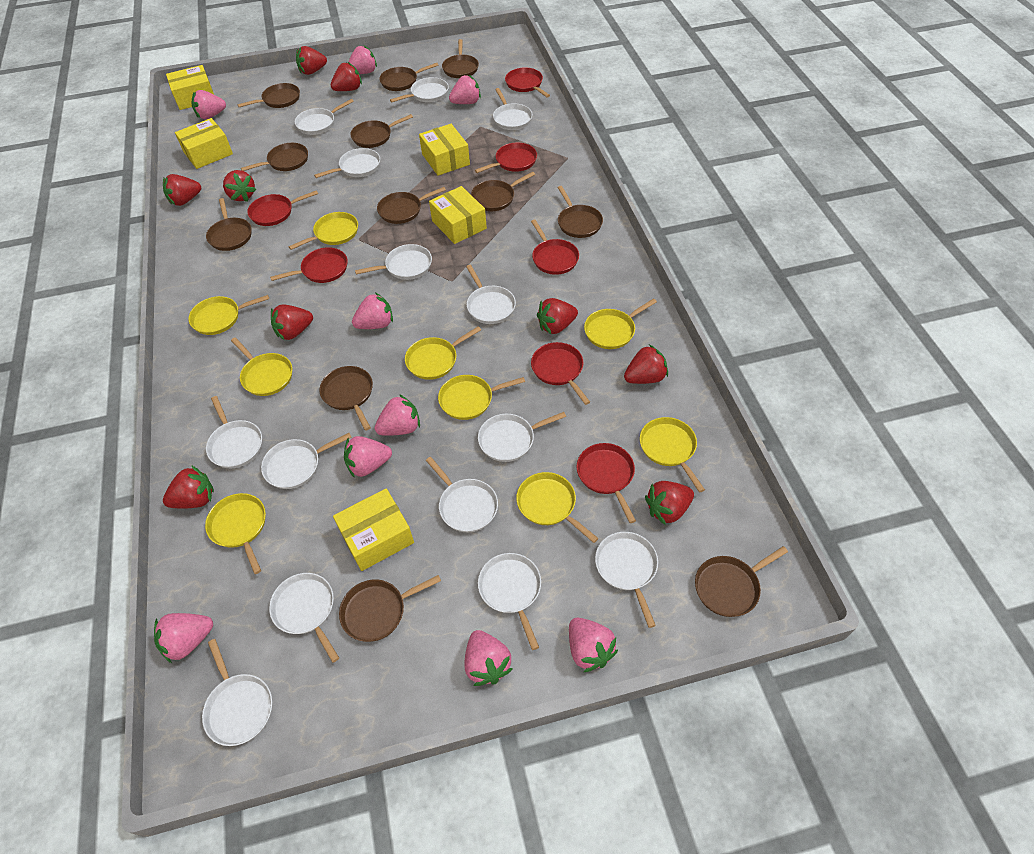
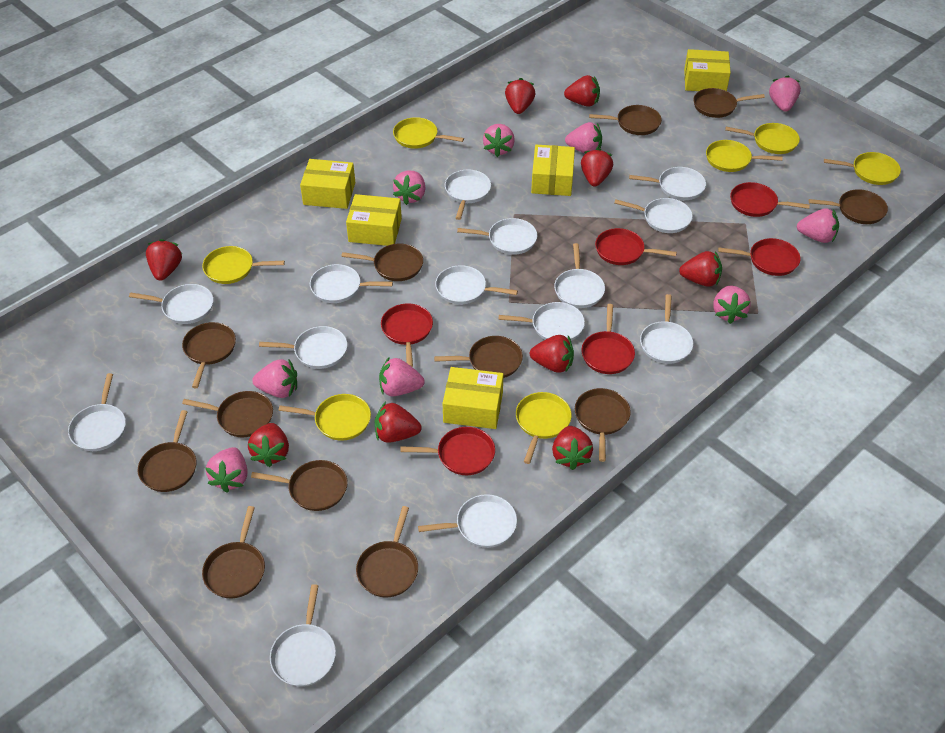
red pan: [247,190,318,226] [270,247,348,283] [475,143,537,173] [505,68,550,98] [531,219,579,275] [531,342,590,405] [577,443,636,523] = 7 -> [381,304,433,367] [400,427,495,475] [581,304,635,374] [595,228,677,265] [718,238,801,276] [730,182,810,217] = 6
yellow pan: [189,295,269,335] [205,493,266,574] [231,337,292,396] [289,212,358,250] [405,326,481,380] [438,375,525,420] [516,472,598,543] [584,298,657,349] [640,417,705,493] = 9 -> [202,246,285,284] [279,394,371,441] [393,117,464,149] [516,392,572,464] [706,140,782,172] [725,123,800,154] [824,152,901,185] = 7

